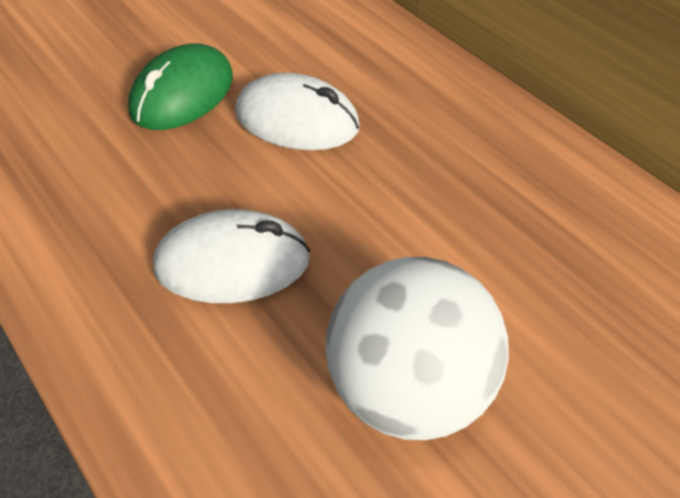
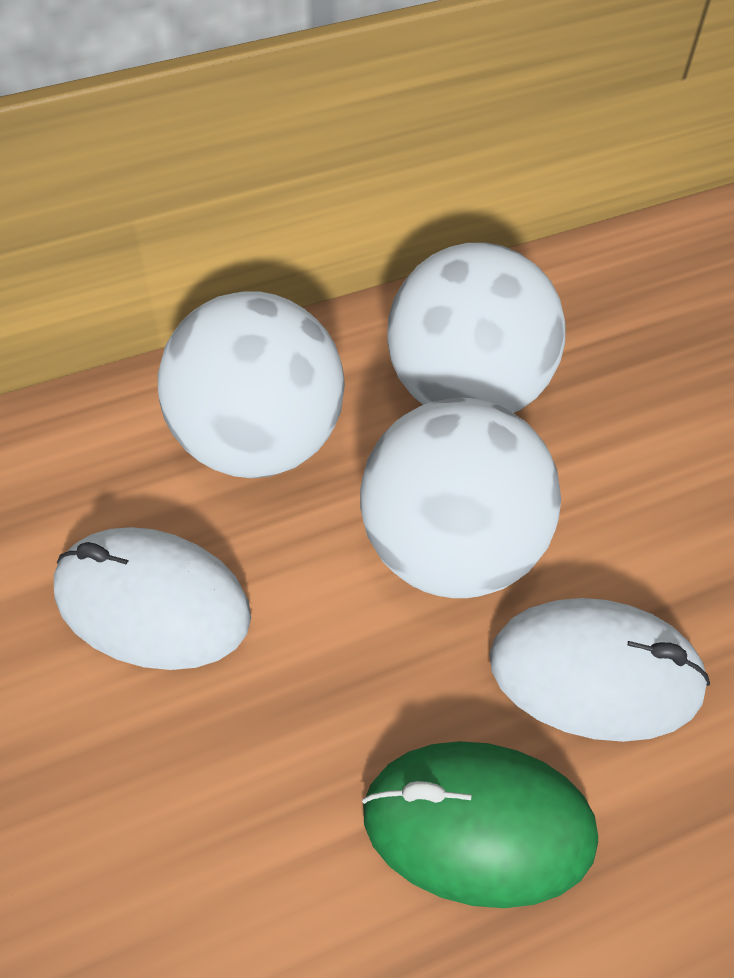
white ball: [326,257,509,440] = 1 -> [158,291,345,478] [360,398,561,598] [387,242,566,413] = 3

